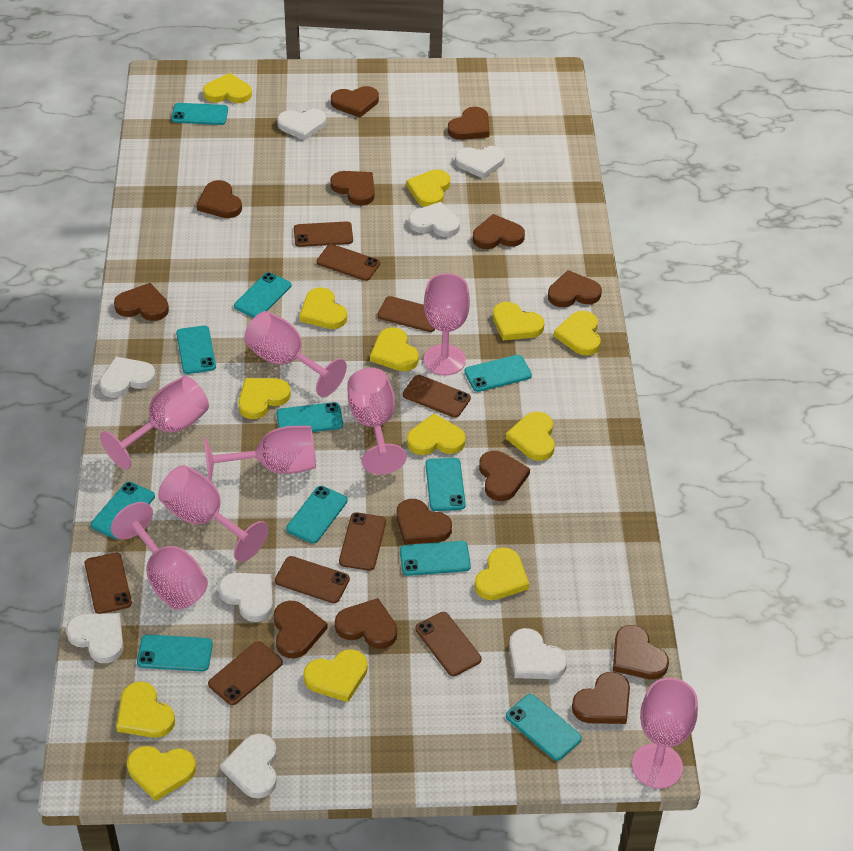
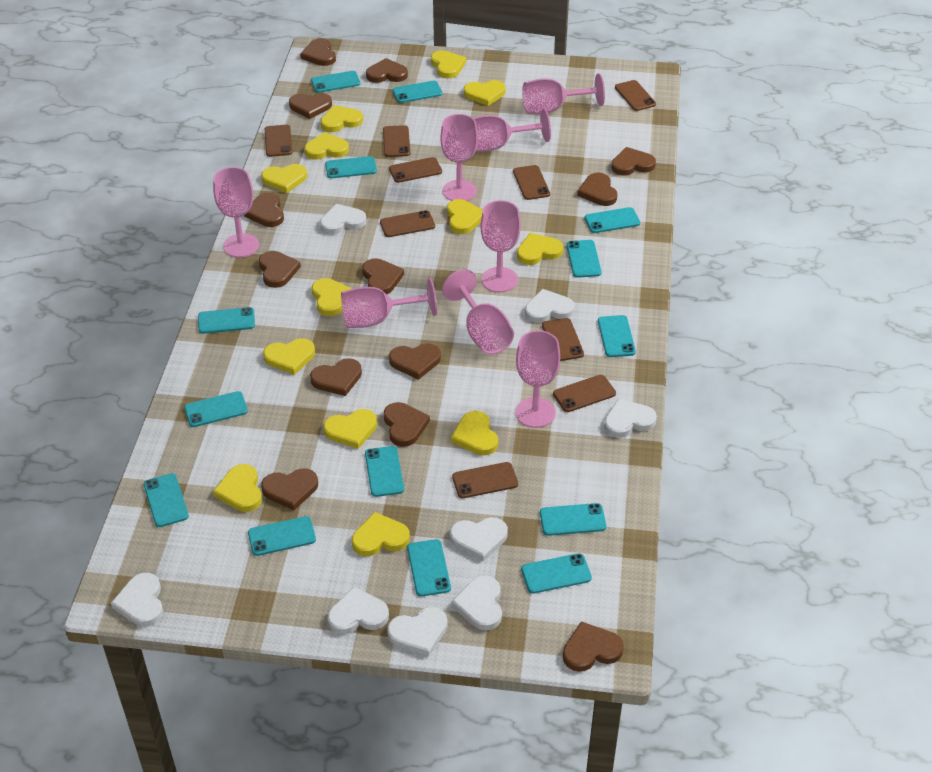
turquoise phone: [91,482,155,539] [137,634,213,672] [171,103,228,125] [176,326,216,374] [234,272,291,318] [276,402,343,432] [286,486,348,543] [400,541,471,576] [425,458,466,511] [464,355,532,392] [506,694,582,761] = 11 -> [143,473,189,527] [184,391,248,427] [198,307,255,334] [248,516,316,556] [311,71,360,93] [325,156,377,178] [365,446,404,497] [393,81,442,103] [407,539,451,596] [521,553,592,594] [540,503,606,536] [566,240,602,278] [585,207,640,233] [598,315,636,357] = 14

